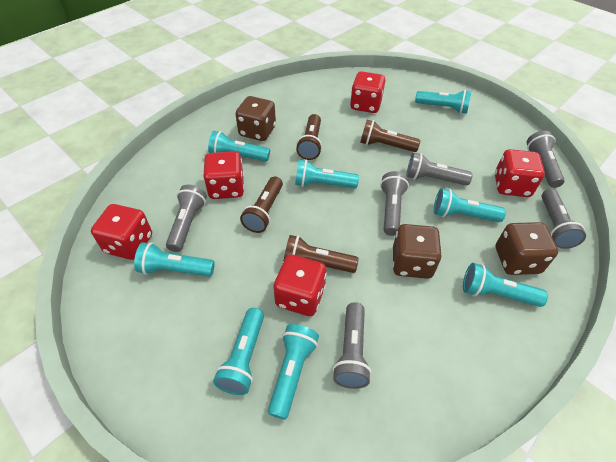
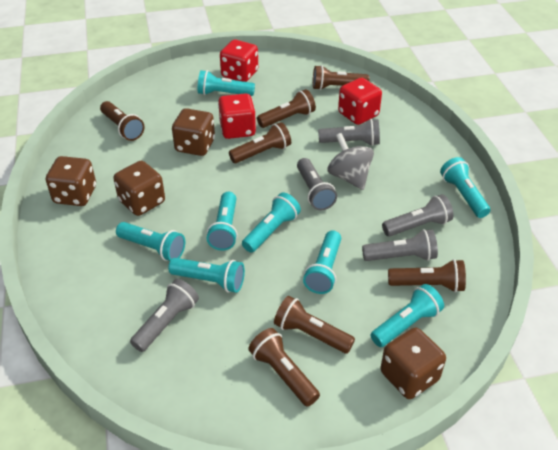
brown dice: [236,96,276,141] [393,224,442,279] [496,222,558,275] = 3 -> [46,156,96,206] [113,161,165,216] [172,108,215,156] [381,328,446,399] = 4
brown flashlight: [240,176,283,233] [284,235,359,273] [296,114,322,160] [360,120,420,152] = 4 -> [100,101,145,141] [229,122,291,163] [248,328,320,407] [257,89,316,128] [274,296,355,354] [313,65,369,90] [388,259,466,292] = 7
grey flashlight: [166,185,207,252] [333,302,372,389] [380,171,409,236] [406,153,473,185] [527,131,565,188] [541,189,586,249] = 6 -> [130,279,199,352] [297,158,337,210] [318,119,380,146] [362,229,438,261] [382,194,454,237] = 5
grey spinning top: none = 0 -> [327,133,374,190] = 1
red dice: [91,204,152,260] [203,151,244,199] [273,255,327,316] [350,71,385,113] [495,149,545,197] = 5 -> [218,93,256,139] [220,40,258,82] [338,78,382,125] = 3

